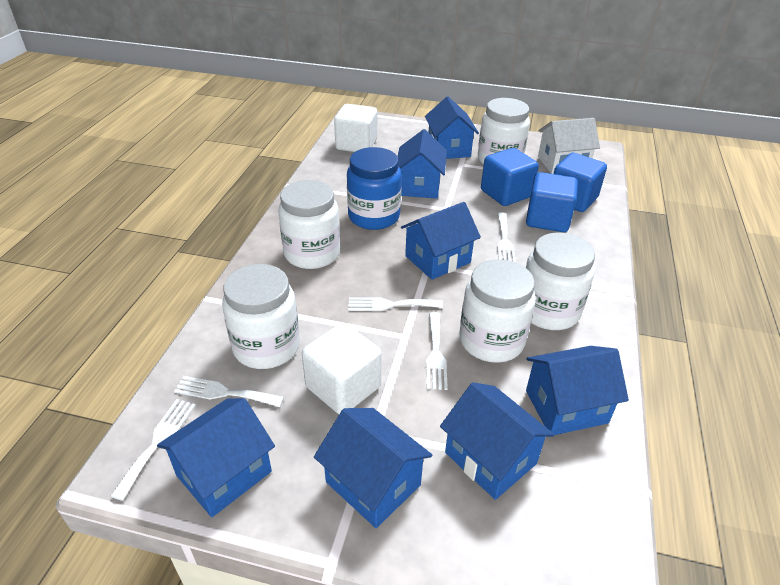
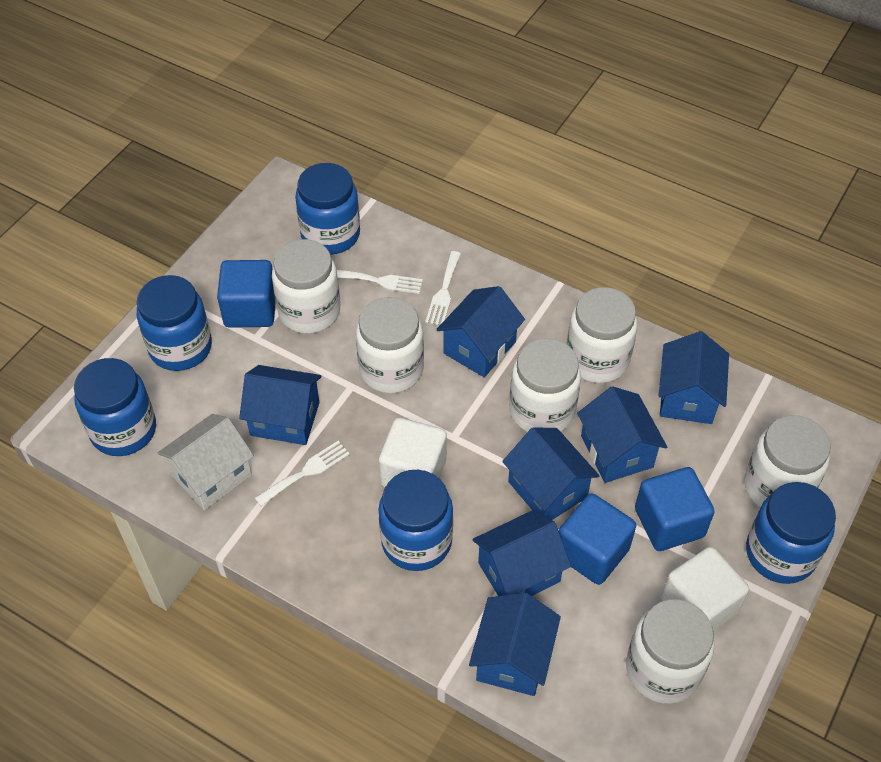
blue jar: [347,147,402,230] = 1 -> [74,358,156,456] [136,275,212,371] [295,163,360,255] [378,470,453,571] [746,482,836,584] = 5
white fork: [111,399,196,501] [174,376,284,407] [348,297,443,311] [426,312,448,390] [497,213,516,262] = 5 -> [255,441,350,506] [337,270,423,294] [425,251,461,325] = 3
white jar: [222,264,300,369] [278,180,340,269] [460,259,536,363] [478,98,530,165] [526,232,595,330] = 5 -> [272,239,340,334] [356,297,424,394] [509,338,581,432] [567,287,637,383] [626,599,714,704] [744,415,830,507] = 6

